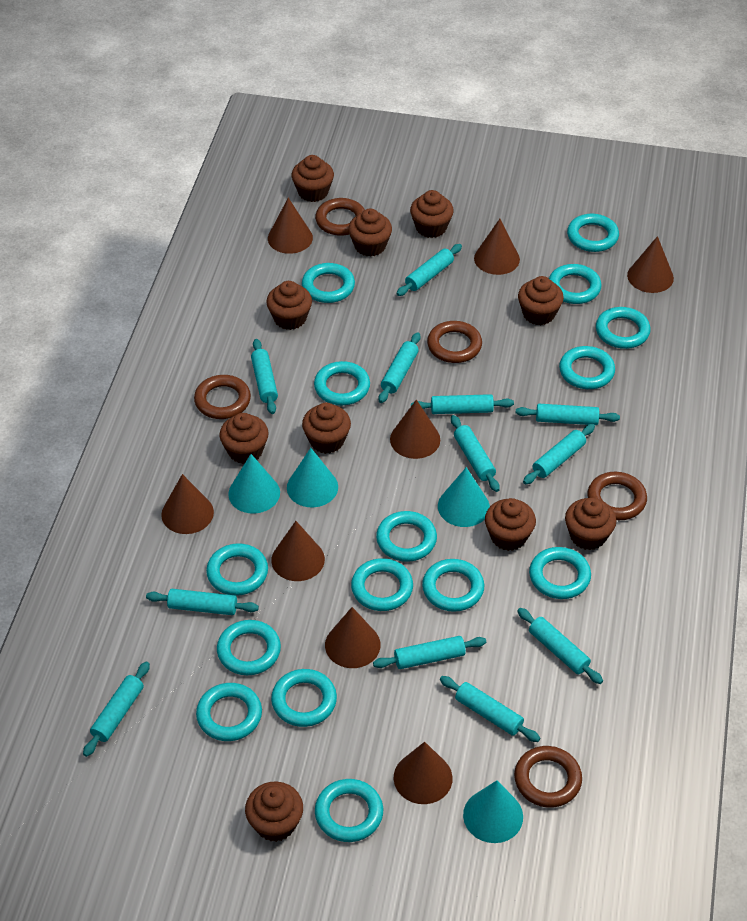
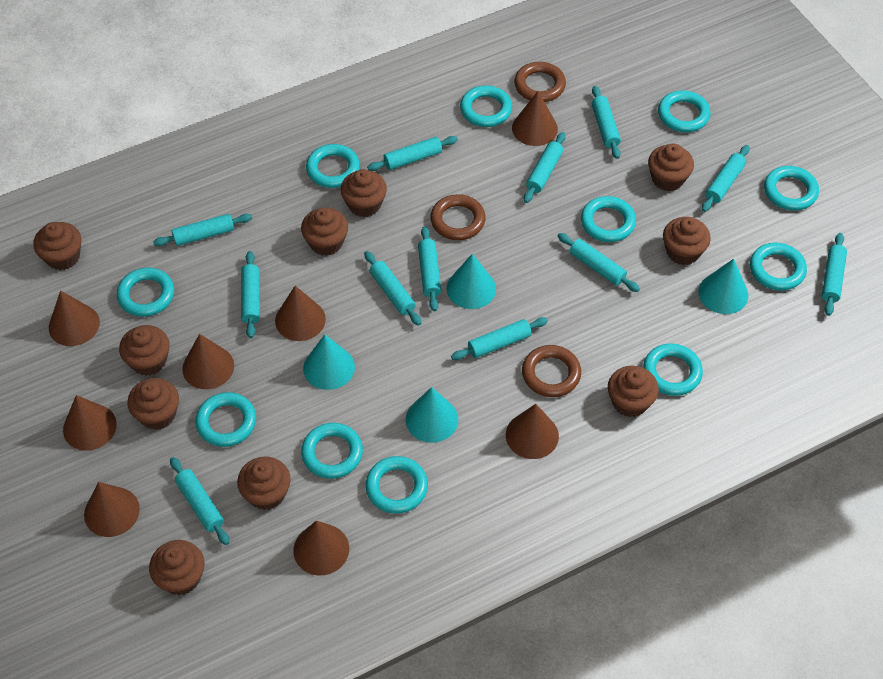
brown ring: [194,375,251,419] [315,198,365,236] [427,321,482,363] [514,746,582,808] [587,472,647,520] = 5 -> [430,194,486,240] [514,62,566,102] [522,345,581,397] = 3
turquoise ring: [196,683,262,741] [206,543,268,596] [217,620,281,675] [271,669,337,727] [302,263,355,303] [314,361,370,405] [315,779,383,842] [351,558,413,611] [376,511,437,562] [422,559,484,612] [529,547,591,599] [549,264,602,304] [559,346,615,389] [567,214,619,252] [596,307,651,349] = 15 -> [117,268,174,317] [195,392,256,447] [301,423,363,479] [306,144,360,188] [365,456,428,514] [460,86,512,127] [581,196,636,242] [643,343,703,396] [658,91,711,132] [750,243,807,291] [764,166,819,211] = 11

